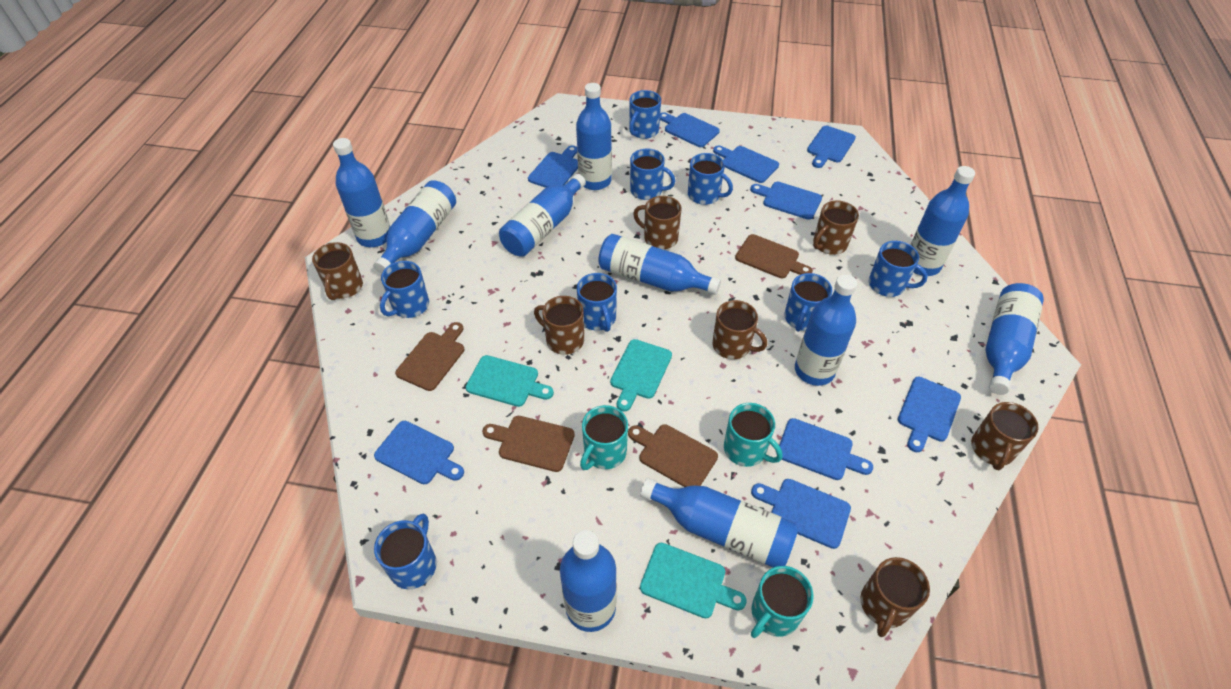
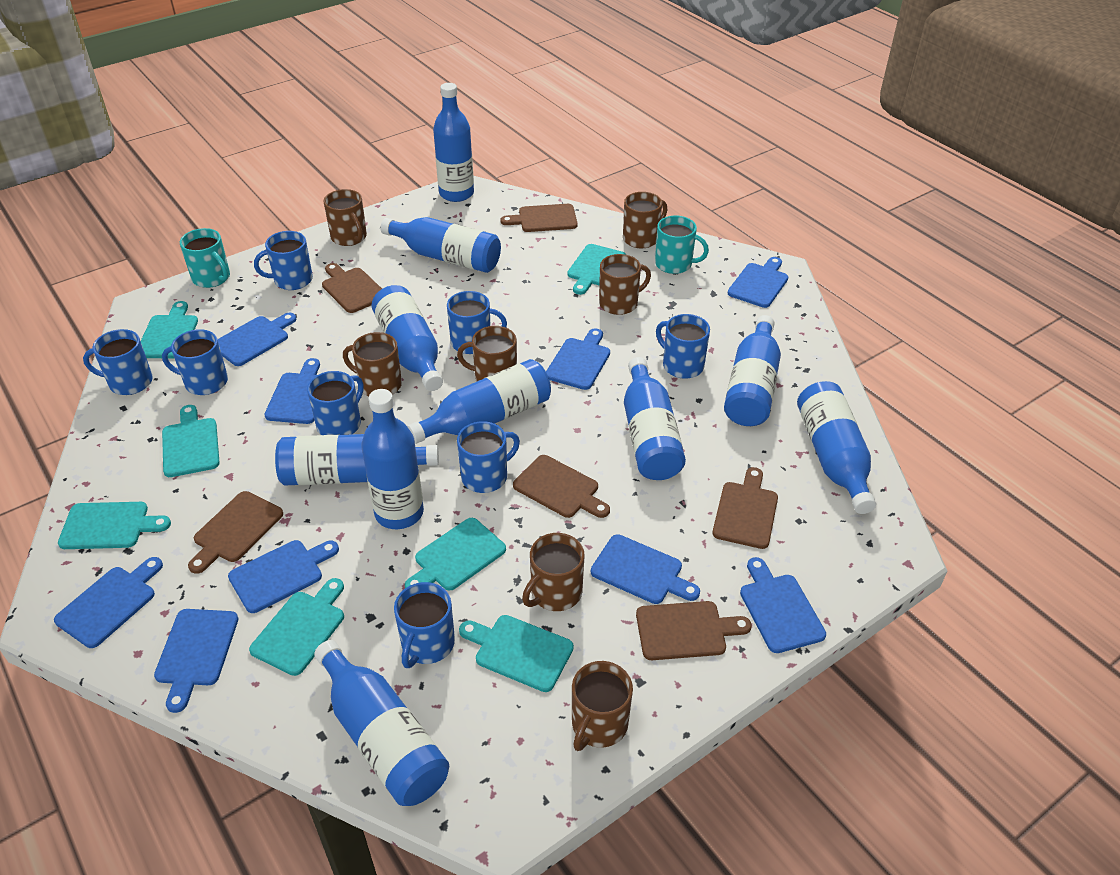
brown cutting board: [395,322,464,391] [482,416,575,472] [628,424,718,487] [735,234,813,278] = 4 -> [188,491,283,574] [322,263,382,313] [500,204,578,232] [513,455,610,518] [636,601,752,660] [712,467,778,549] = 6
turquoise cutting board: [466,355,554,407] [610,339,672,411] [640,543,747,618] = 3 -> [58,502,171,549] [141,301,198,359] [162,405,220,477] [249,578,344,676] [405,518,506,591] [459,615,574,692] [567,244,626,295] = 7
turquoise mug: [580,405,628,470] [724,403,783,467] [751,566,814,638] = 3 -> [180,228,230,288] [655,216,709,274] = 2

